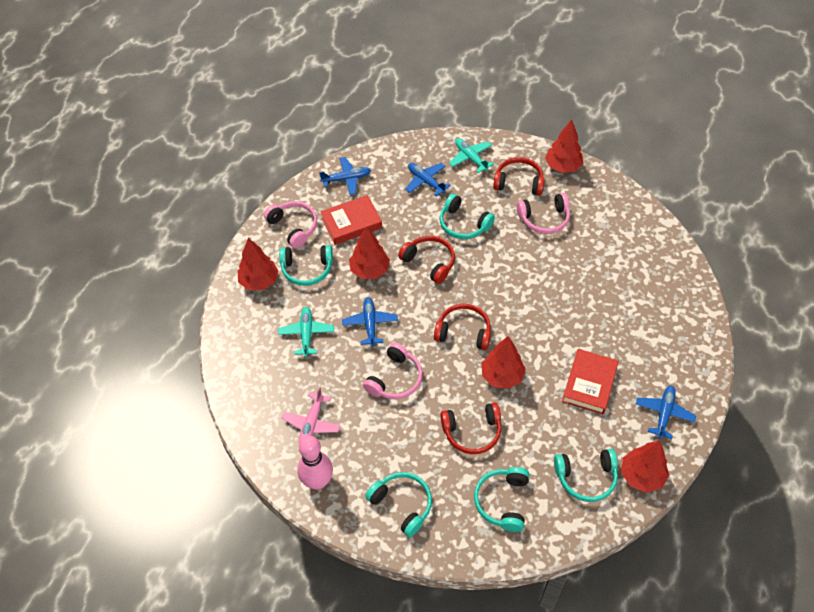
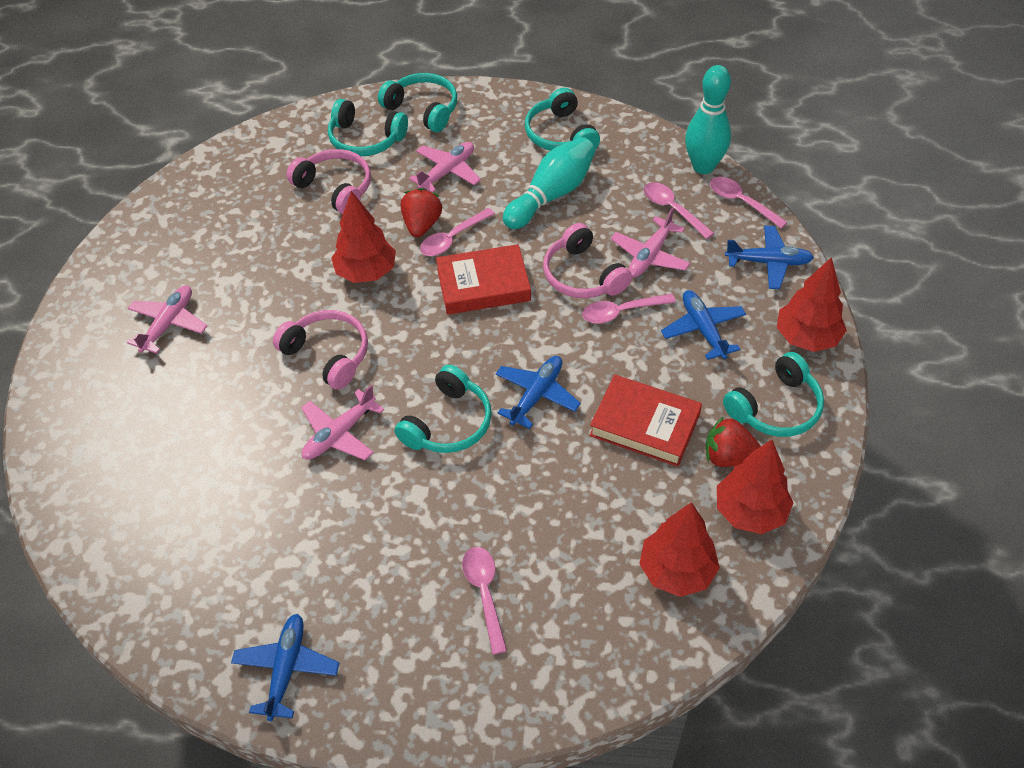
pink bowling pin: [297,436,333,490] = 1 -> none = 0
pink plane: [282,387,340,443] = 1 -> [127,286,207,354] [301,385,384,460] [409,142,481,192] [611,208,690,278] = 4
pink spoon: none = 0 -> [420,208,495,256] [462,547,507,655] [582,294,676,324] [644,182,714,239] [710,177,788,229] = 5
red headphones: [398,235,455,284] [434,303,491,350] [440,403,501,454] [493,157,544,195] = 4 -> none = 0
red strawberry: none = 0 -> [401,188,442,238] [706,416,761,467] = 2
red tree: [237,238,279,290] [349,226,390,279] [482,336,526,389] [545,120,583,173] [621,441,669,493] = 5 -> [331,191,396,283] [639,502,720,597] [717,439,793,534] [777,257,847,352] = 4
turquoise bowling pin: none = 0 -> [503,137,595,229] [685,65,731,174] = 2
turquoise plane: [278,307,334,357] [449,138,494,173] = 2 -> none = 0

